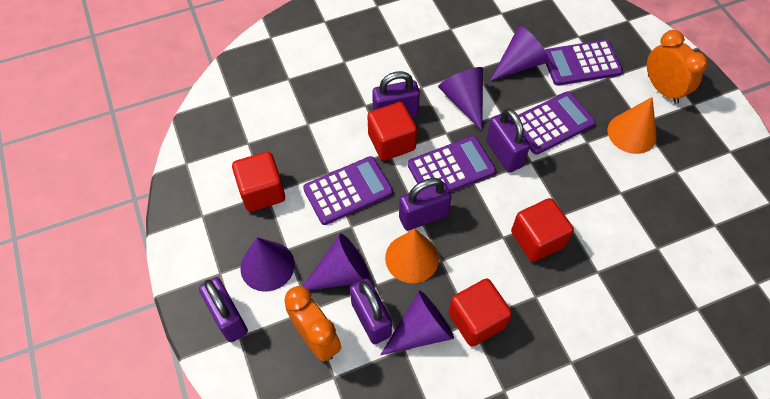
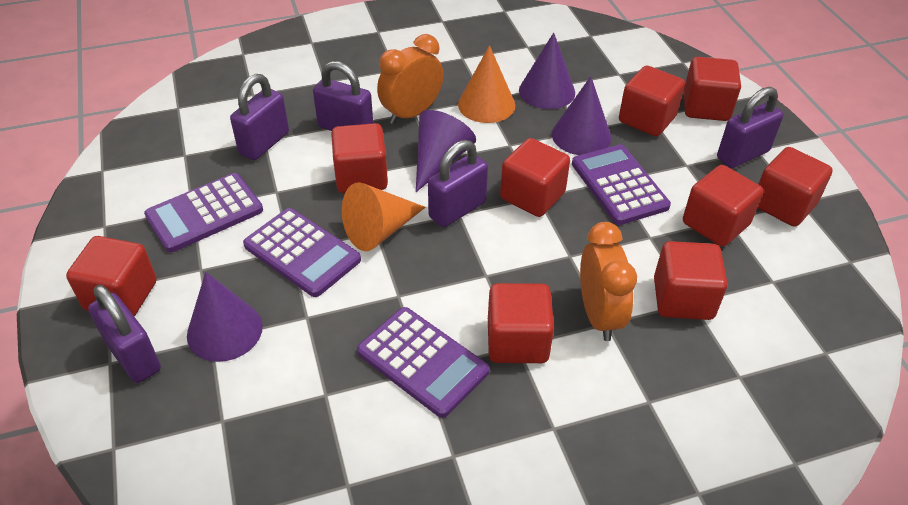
purple cone: [240,237,295,292] [302,234,370,290] [380,290,454,355] [438,67,483,131] [490,26,549,81] = 5 -> [187,272,263,362] [416,110,476,192] [519,32,575,109] [552,76,612,155] = 4
red cube: [232,151,285,212] [367,102,417,161] [448,278,512,347] [511,198,574,262] = 4 -> [66,236,157,316] [331,123,388,193] [488,283,554,363] [500,138,570,217] [619,66,685,136] [654,241,728,320] [683,57,741,121] [683,165,763,247] [757,147,833,227] = 9

